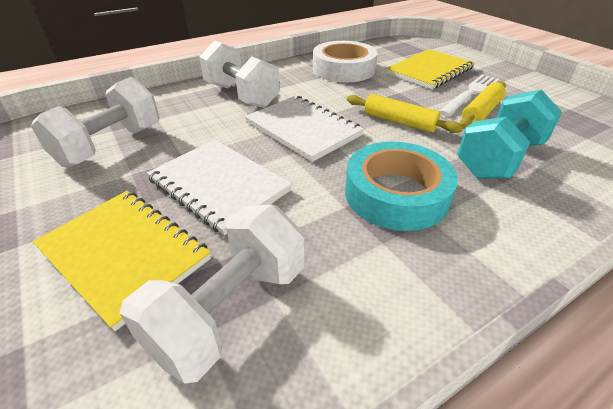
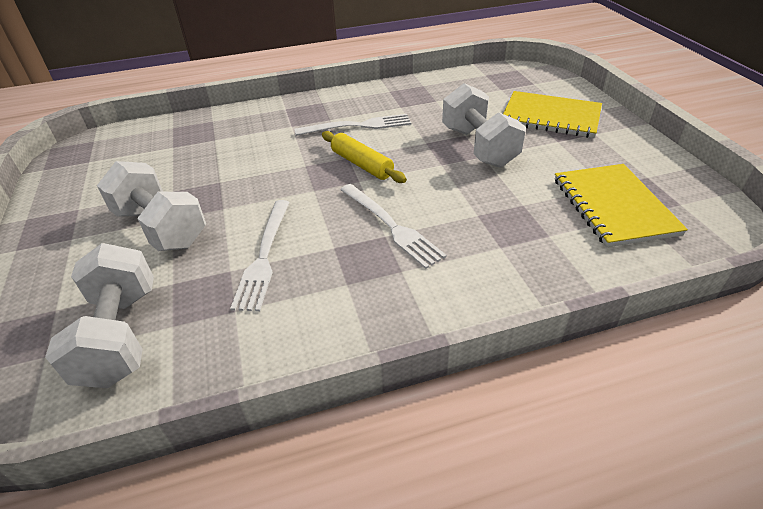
turquoise dumbbell: [457,90,562,179] = 1 -> none = 0
turquoise tape: [345,142,458,231] = 1 -> none = 0
white fork: [439,75,499,116] = 1 -> [230,200,290,311] [295,114,411,136] [340,184,447,269] = 3
white notebook: [147,139,292,236] [245,96,364,162] = 2 -> none = 0
white tape: [313,41,378,82] = 1 -> none = 0
yellow rolling pin: [347,94,463,133] [460,82,506,129] = 2 -> [322,131,407,183] = 1

